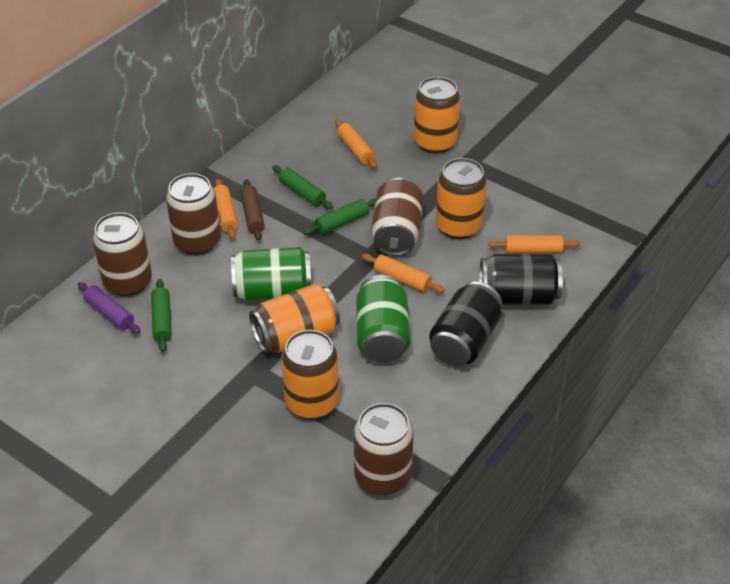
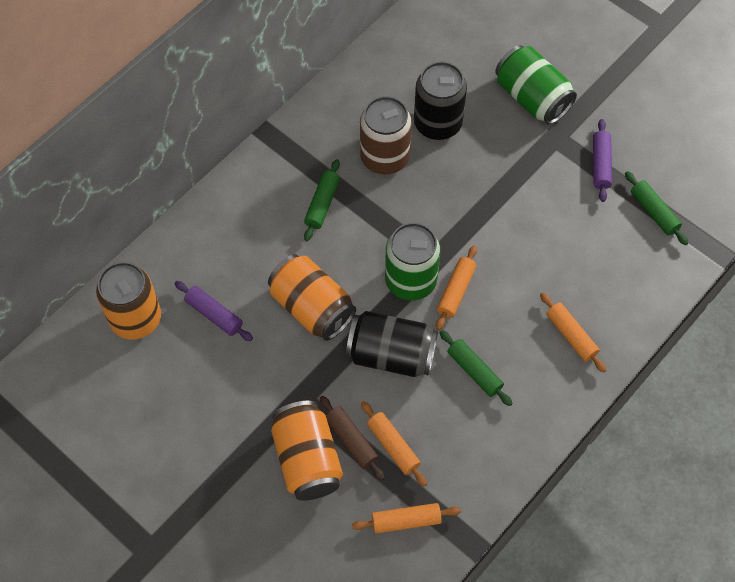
brown can: [93,212,152,296] [166,173,221,255] [354,403,414,496] [371,178,424,256] = 4 -> [360,96,412,174] = 1
orange can: [249,284,340,353] [281,330,339,419] [414,77,460,154] [436,158,487,239] = 4 -> [96,262,161,340] [268,254,356,341] [271,401,343,501] = 3
purple rolling pin: [78,282,141,334] = 1 -> [174,281,253,341] [593,119,612,202] = 2

